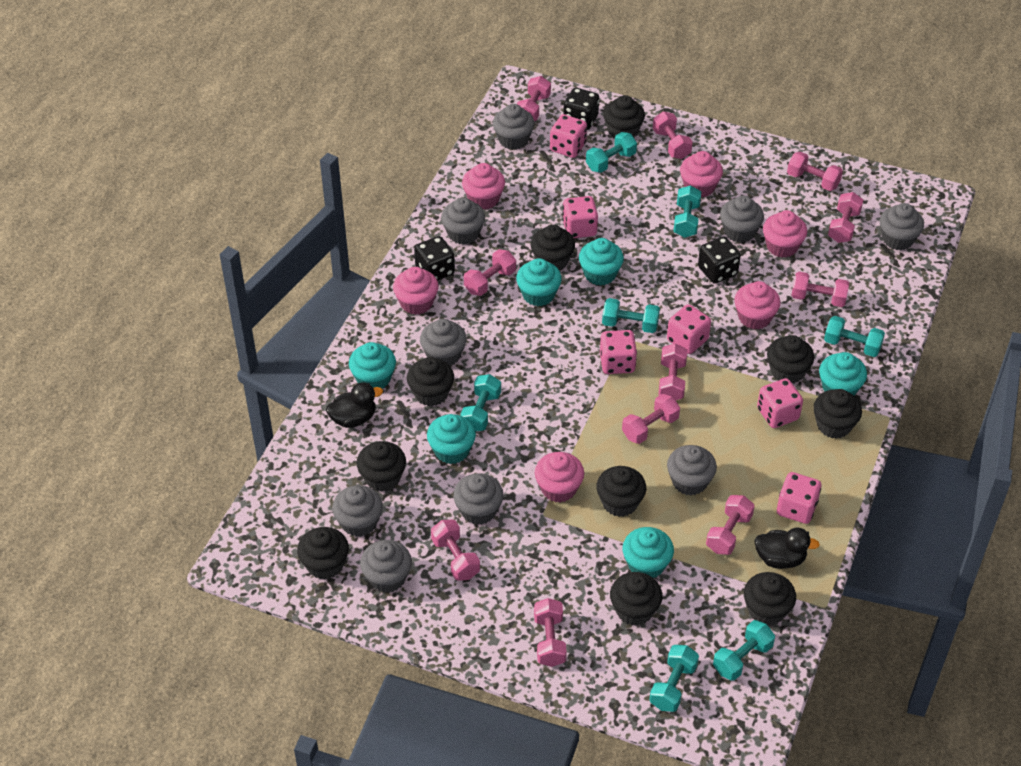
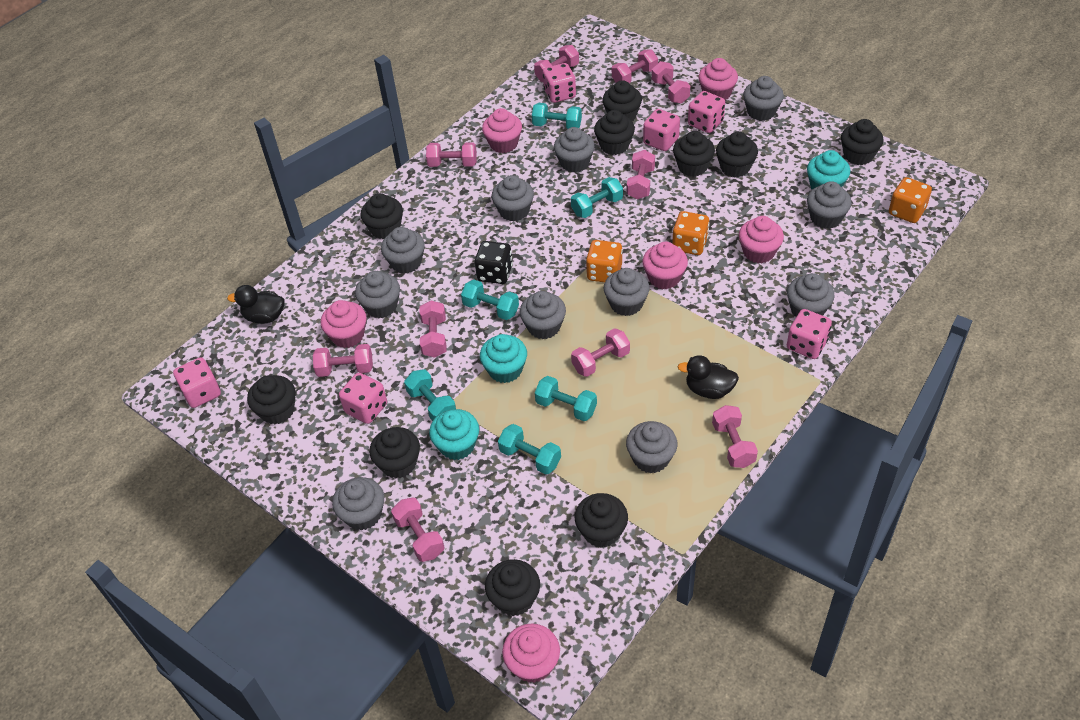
black dice: [414,236,455,281] [563,88,599,130] [698,236,741,283] = 3 -> [475,241,513,284] = 1
grey cupcake: [332,485,383,537] [360,540,412,593] [420,319,467,366] [441,197,485,245] [453,473,504,525] [493,104,534,150] [667,445,717,496] [720,196,764,243] [880,203,924,250] = 9 -> [332,477,384,531] [355,271,400,318] [381,227,425,274] [492,175,534,221] [520,291,566,339] [554,127,595,172] [604,268,650,316] [626,421,677,473] [743,76,784,121] [787,273,835,317] [807,181,851,229] = 11
orange dice: none = 0 -> [586,240,622,282] [672,211,709,255] [889,177,932,223] = 3
pink dumbbell: [431,520,480,581] [464,249,516,296] [517,76,551,121] [534,598,567,667] [622,394,680,444] [653,111,693,159] [658,343,687,400] [706,495,755,555] [787,152,843,191] [791,272,849,307] [828,192,863,243] = 11 -> [313,344,373,377] [391,498,445,562] [419,301,447,358] [426,142,477,167] [534,45,579,82] [571,328,630,377] [612,50,658,83] [627,150,655,199] [652,61,690,104] [712,405,758,468] = 10
turquoise cupcake: [349,342,396,388] [427,414,476,464] [516,258,562,306] [579,238,624,286] [622,527,674,578] [819,352,867,396] = 6 -> [429,409,479,460] [480,334,527,383] [807,150,850,190] = 3
turquoise dumbbell: [460,374,501,432] [586,132,637,173] [602,298,660,333] [649,645,699,712] [673,185,701,238] [713,620,775,681] [824,316,885,357] = 7 -> [404,370,456,421] [461,280,519,320] [498,424,561,475] [532,103,582,129] [535,376,597,421] [571,177,623,218] = 6

